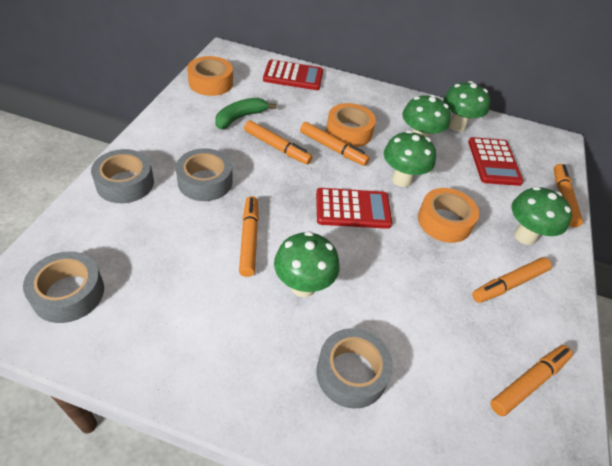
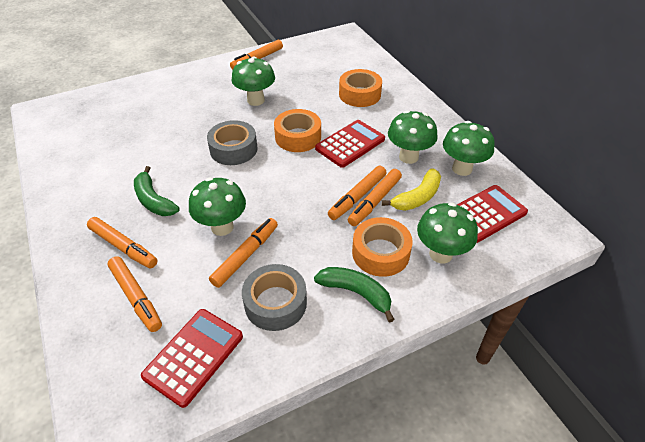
green banana: [215,98,276,129] = 1 -> [134,166,180,216] [314,267,395,323] = 2
grey tape: [23,251,104,323] [91,149,154,203] [176,148,233,201] [316,328,393,409] = 4 -> [207,120,257,165] [242,264,307,331] = 2
yellow banana: none = 0 -> [381,168,441,211] = 1

